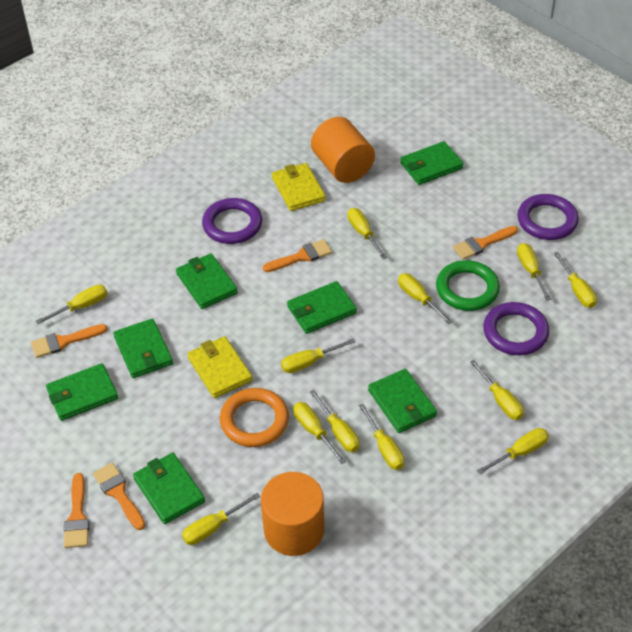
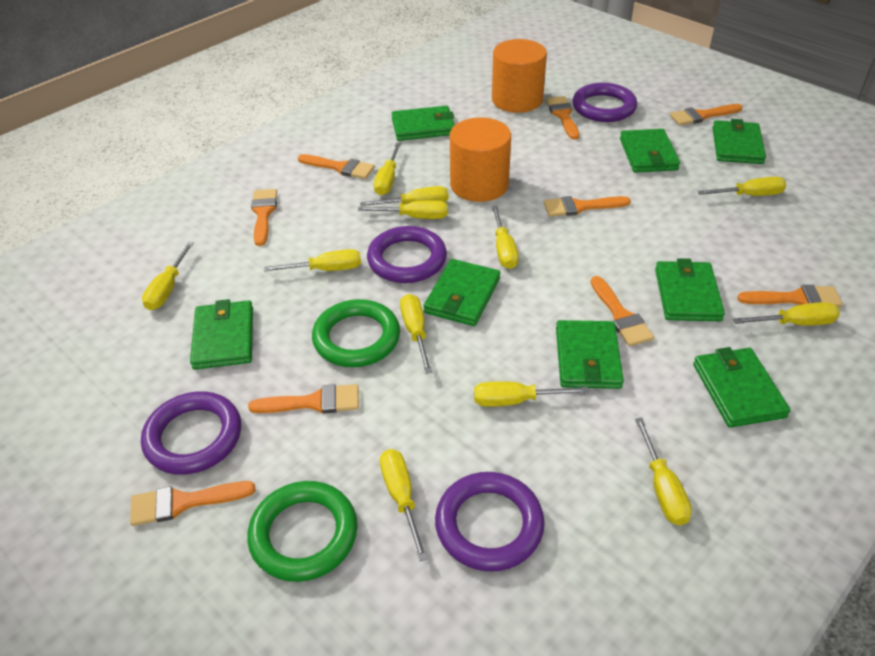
green ring: [436,260,500,311] = 1 -> [247,481,358,582] [312,299,400,367] = 2
green wallet: [46,363,118,421] [113,319,173,378] [133,453,205,524] [176,253,238,309] [287,281,357,334] [368,369,437,433] [400,141,463,185] = 7 -> [190,299,253,370] [391,106,455,141] [423,259,500,326] [556,320,624,389] [620,129,680,173] [655,258,725,321] [693,347,791,428] [712,119,766,164] = 8
orange brush: [31,324,107,358] [64,473,89,548] [93,463,145,530] [263,239,332,272] [453,226,518,260] = 5 -> [130,481,256,526] [248,384,359,414] [251,189,277,246] [298,154,375,179] [544,196,631,217] [546,96,579,140] [591,276,654,346] [670,104,743,126] [737,285,843,307] = 9
orange ring: [220,388,289,447] = 1 -> none = 0
purple ring: [202,198,262,244] [483,302,549,355] [517,194,579,240] = 3 -> [141,391,241,475] [367,226,447,283] [435,472,545,572] [572,83,637,122] = 4
yellow wallet: [187,336,253,398] [272,163,326,211] = 2 -> none = 0

